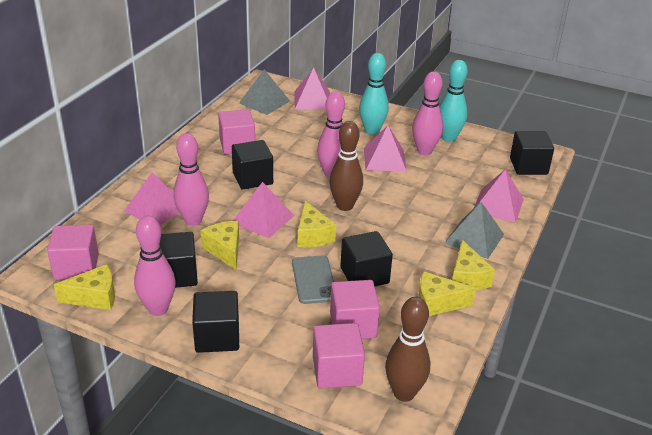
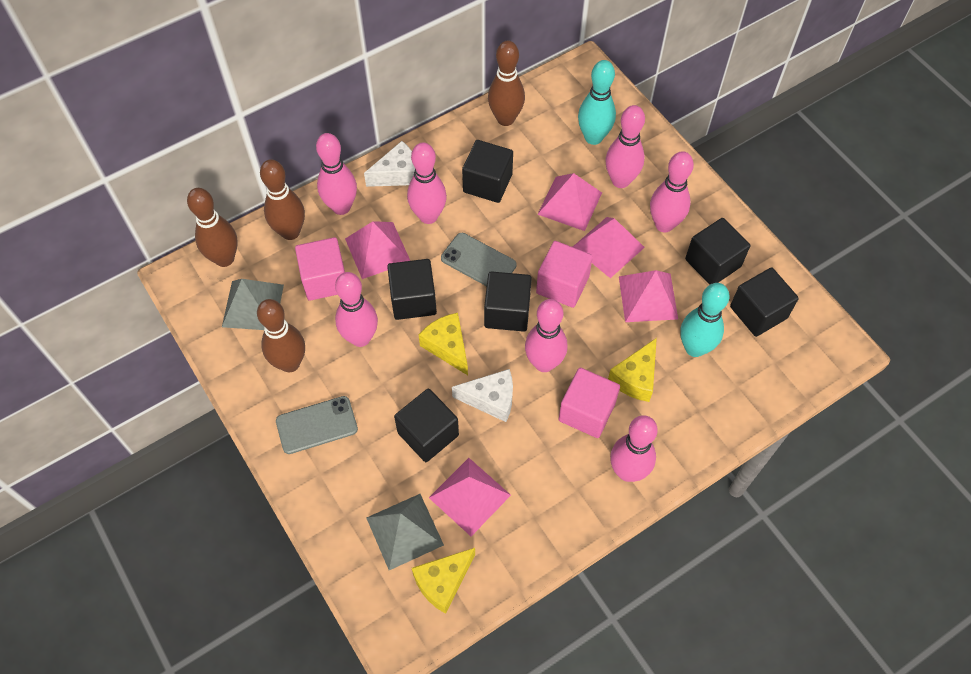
black cube: [160,232,198,288] [192,291,239,353] [232,140,273,189] [340,231,393,286] [510,131,554,175] = 5 -> [387,259,437,320] [394,388,459,462] [462,140,513,203] [484,271,532,332] [685,218,750,285] [730,267,799,337] = 6
brown bowling pin: [329,121,363,211] [385,297,430,402] = 2 -> [187,188,238,267] [257,299,305,372] [260,159,305,240] [488,41,525,126] = 4
grey phone: [292,256,334,304] = 1 -> [276,396,358,454] [441,233,516,286] = 2
pink bowling pin: [134,216,176,316] [174,133,209,226] [317,92,345,178] [412,71,443,155] = 4 -> [316,133,357,215] [335,272,378,347] [407,142,447,224] [525,299,567,372] [605,105,645,188] [610,415,658,482] [650,151,694,232] = 7
pink cube: [47,225,99,280] [218,109,255,155] [313,323,365,388] [330,280,380,339] = 4 -> [295,237,345,301] [536,241,593,308] [558,368,620,438] = 3
white cheese: none = 0 -> [364,141,415,187] [452,369,513,422] = 2
yellow cheese: [54,264,115,310] [200,221,239,270] [298,201,336,247] [418,272,476,316] [452,240,495,290] = 5 -> [412,548,475,614] [419,313,468,375] [608,338,657,402] = 3

